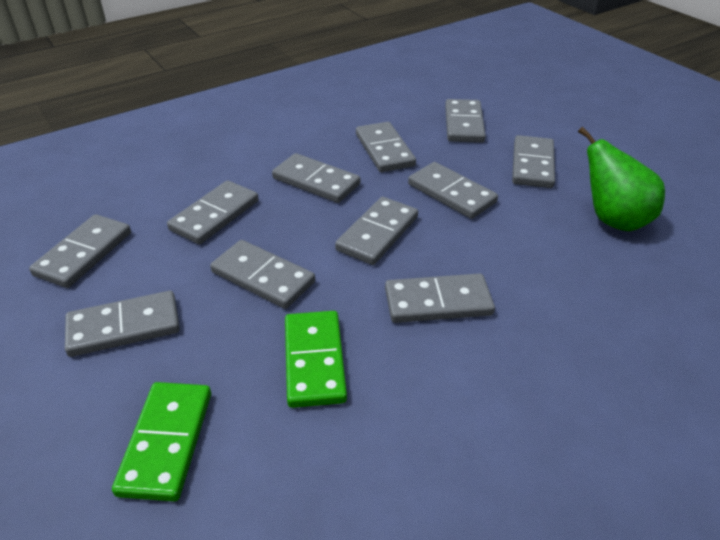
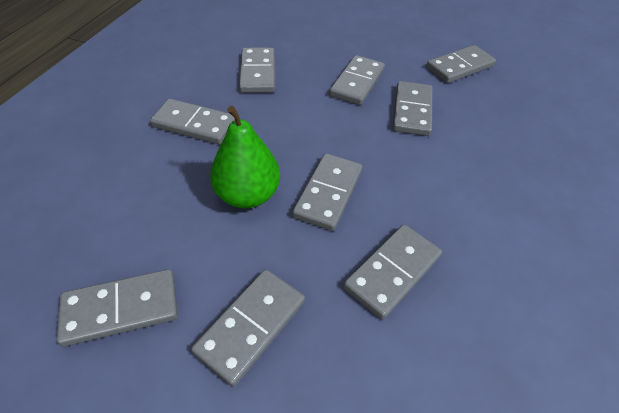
green domino: [112,382,211,501] [285,311,347,408] = 2 -> none = 0
grey domino: [29,214,131,288] [65,291,180,357] [167,180,259,245] [210,240,315,309] [272,153,360,203] [335,197,418,265] [356,122,416,172] [385,274,495,323] [408,162,498,219] [445,99,486,143] [512,135,555,188] = 11 -> [57,269,178,346] [150,99,235,145] [191,269,305,387] [239,48,275,93] [292,153,362,231] [329,55,385,105] [343,224,442,319] [393,81,432,136] [426,45,496,83] = 9

